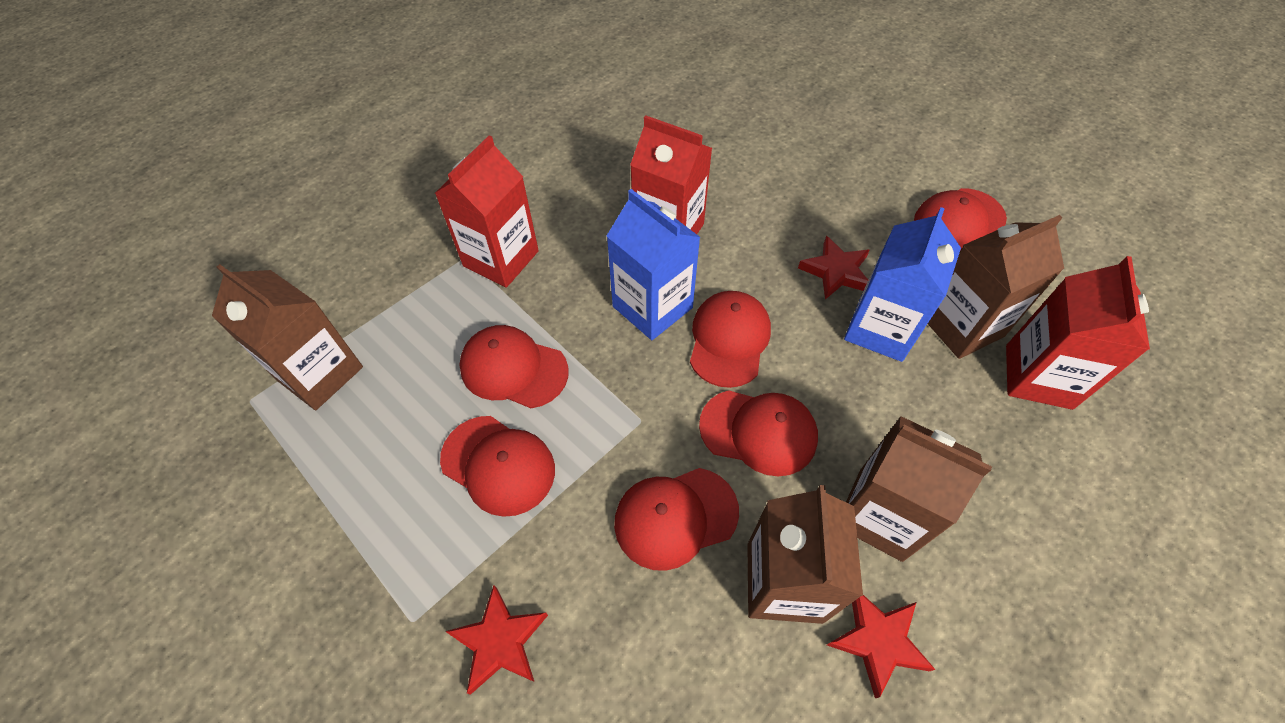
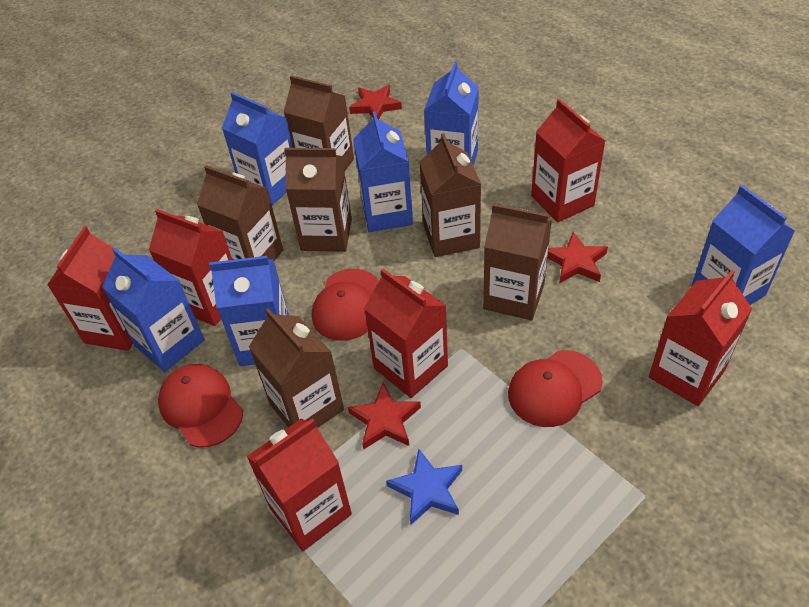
blue carton: [607,189,701,340] [844,207,961,362] = 2 -> [102,248,205,372] [209,256,289,366] [222,92,293,205] [353,111,413,232] [424,61,479,166] [692,185,795,305] = 6
blue star: none = 0 -> [386,449,462,525] = 1
brown carton: [212,264,363,410] [747,485,863,624] [846,416,992,562] [928,215,1064,359] = 4 -> [197,165,283,261] [249,308,344,428] [284,75,354,172] [284,148,352,252] [419,133,481,257] [483,204,552,320] = 6
red cap: [440,416,555,517] [459,325,569,408] [614,468,739,571] [690,291,771,388] [699,390,818,476] [914,188,1007,249] = 6 -> [158,364,243,448] [312,269,379,341] [508,350,603,427] = 3
red carton: [435,135,539,288] [630,115,712,234] [1006,256,1150,410] = 3 -> [47,226,133,351] [149,209,232,326] [246,418,352,551] [364,269,448,398] [531,99,605,222] [649,270,752,406] = 6

